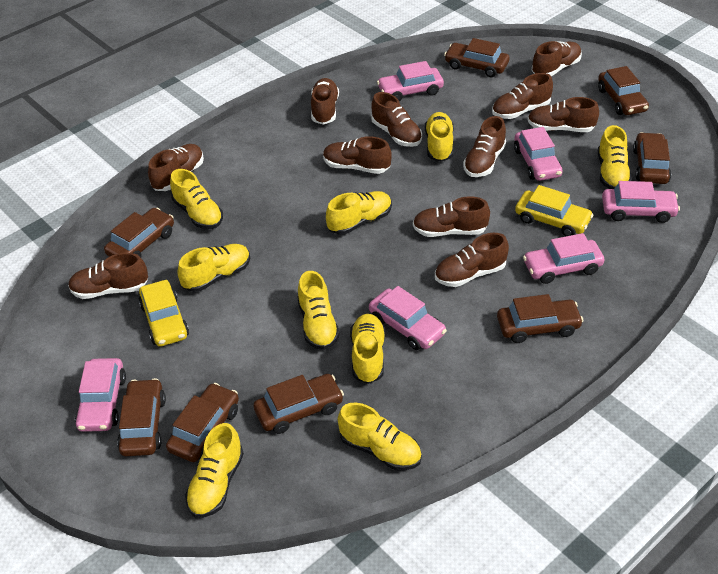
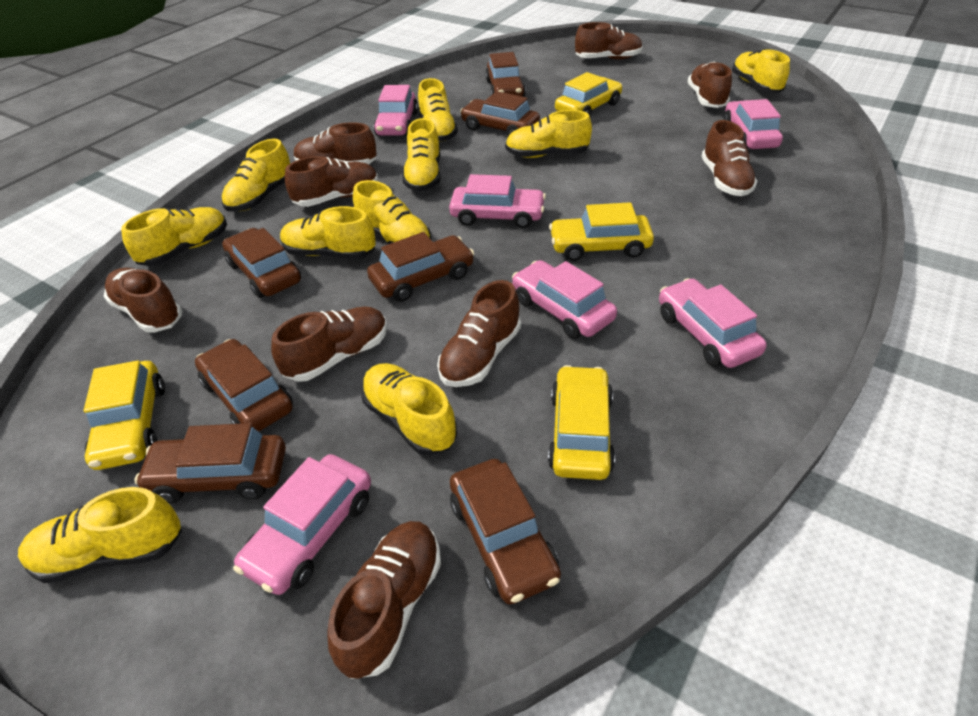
brown car: [104,208,174,257] [117,378,166,456] [166,383,239,462] [254,374,344,434] [444,38,509,77] [497,294,583,343] [598,66,649,115] [633,132,671,184] = 8 -> [134,423,286,503] [195,339,293,432] [222,228,301,298] [367,232,474,302] [450,459,561,605] [460,91,540,136] [485,52,526,97] = 7
brown shoe: [68,253,148,299] [148,144,204,191] [311,78,339,125] [323,136,392,174] [371,92,422,147] [413,196,490,237] [435,233,509,287] [463,116,506,177] [492,73,553,119] [527,97,599,132] [532,41,582,76] = 11 -> [104,268,182,333] [271,306,387,382] [285,156,378,207] [294,122,377,165] [327,521,441,679] [437,280,521,387] [575,22,643,60] [688,62,732,108] [701,120,757,196] = 9
yellow car: [139,280,189,347] [515,185,593,236] = 2 -> [84,360,165,470] [548,365,615,480] [549,202,654,261] [555,72,622,116] = 4
yellow shoe: [170,169,223,229] [177,244,250,292] [185,423,244,518] [298,271,339,350] [326,191,392,235] [338,403,422,471] [350,314,385,384] [425,112,454,162] [598,125,632,189] = 9 -> [18,487,182,583] [121,207,227,266] [222,139,290,212] [280,206,376,259] [353,180,432,244] [361,363,457,456] [402,118,441,191] [418,78,458,142] [505,110,592,158] [732,49,790,93] = 10

